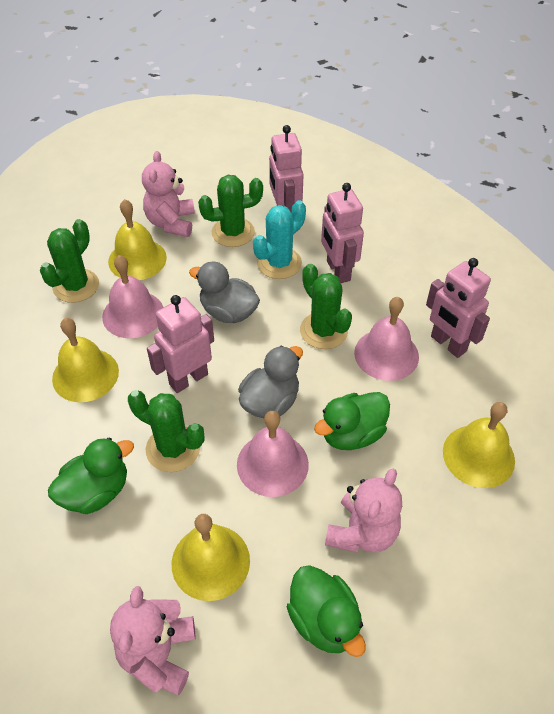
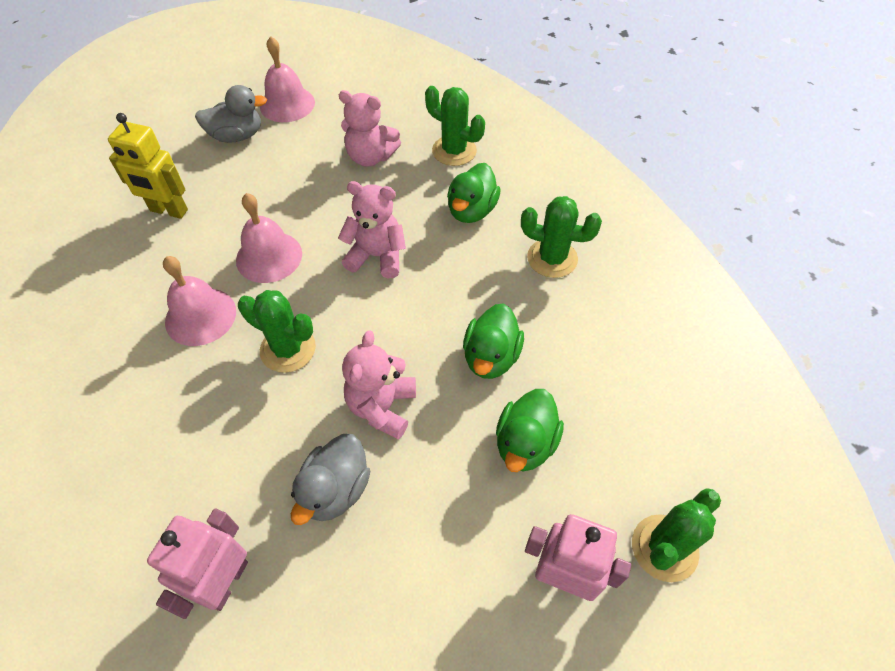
pink robot: [147,295,214,393] [269,125,304,213] [321,183,364,283] [426,258,491,358] = 4 -> [147,509,248,619] [525,514,631,601] = 2
turquoise cactus: [253,200,306,279] = 1 -> none = 0
yellow bell: [52,318,119,402] [108,199,167,280] [172,514,250,601] [443,402,515,488] = 4 -> none = 0
yellow robot: none = 0 -> [108,113,188,219] = 1

